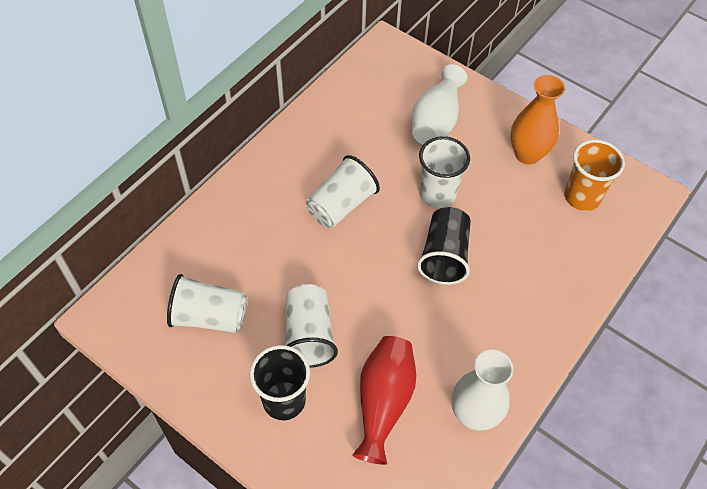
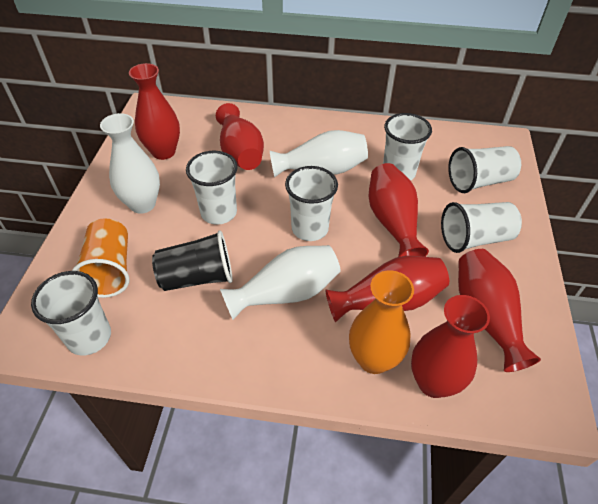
black cup: [250,345,310,420] [417,207,471,285] = 2 -> [152,231,233,291] = 1
red vase: [352,336,416,465] = 1 -> [129,63,180,160] [216,103,264,170] [325,256,449,322] [369,163,429,257] [411,295,490,398] [458,249,541,372] = 6
white cup: [167,274,247,333] [285,284,338,368] [306,155,380,228] [419,136,470,208] = 4 -> [31,271,111,356] [186,151,238,225] [285,166,338,241] [383,113,432,181] [441,202,522,253] [448,146,521,193] = 6
white vase: [412,64,467,144] [452,350,513,431] = 2 -> [100,113,160,214] [220,245,341,320] [270,130,368,177] = 3

